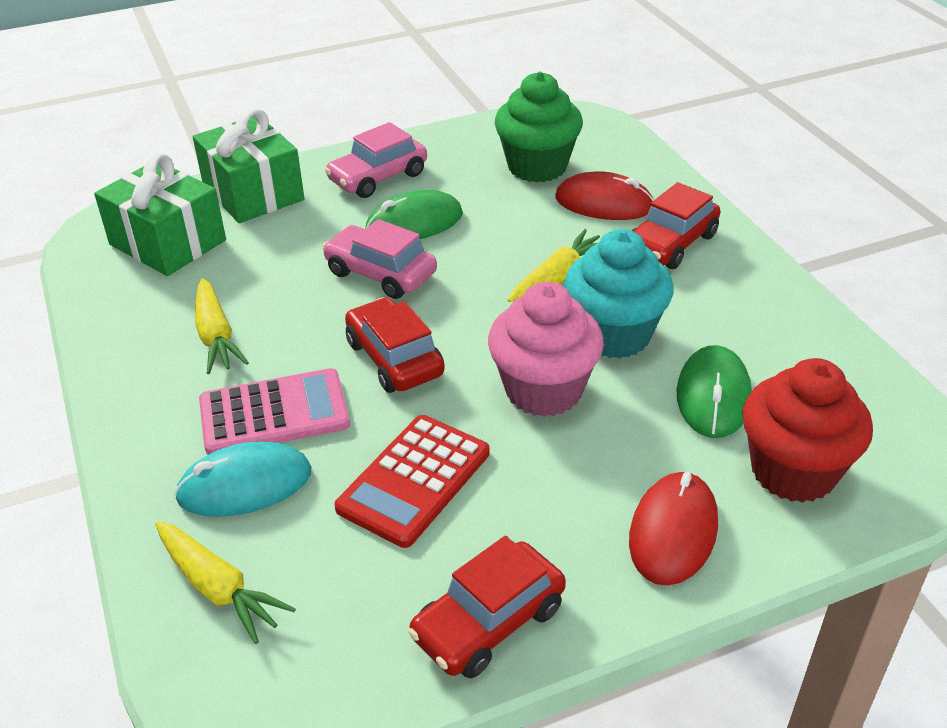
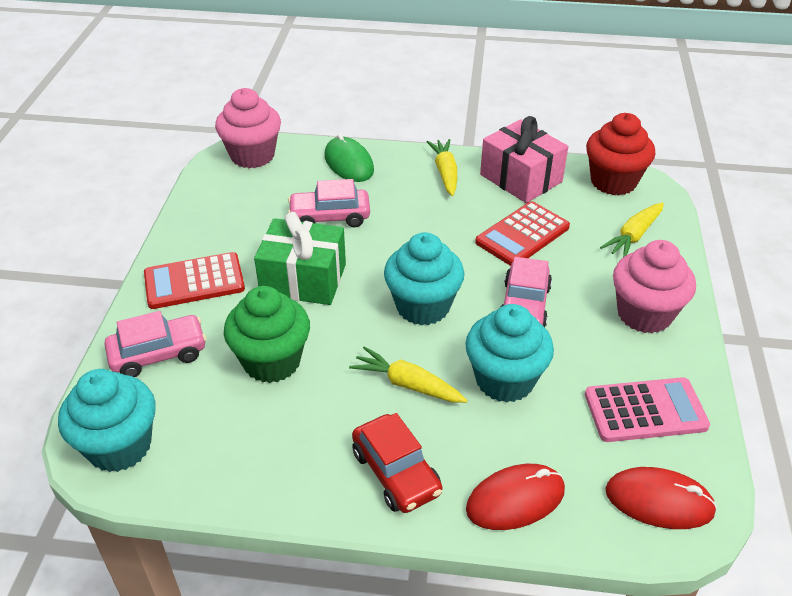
green gift: [94,153,226,276] [193,108,304,223] = 2 -> [254,212,346,305] = 1
green mouse: [365,190,463,239] [676,345,752,438] = 2 -> [324,134,374,182] = 1
pink car: [322,219,437,299] [325,122,427,198] = 2 -> [104,311,206,377] [288,179,370,227] [501,257,552,327] = 3
pink cupcake: [488,282,604,417] = 1 -> [215,88,281,168] [613,240,696,334] = 2
pink gift: none = 0 -> [480,116,568,203] = 1
red calculator: [334,415,490,548] = 1 -> [144,252,245,309] [475,201,570,266] = 2
red car: [345,297,445,393] [408,536,566,678] [632,182,720,269] = 3 -> [352,413,442,513] = 1
turquoise cupcake: [564,229,673,359] = 1 -> [58,369,156,472] [384,232,464,325] [465,304,554,403] = 3
turquoise mouse: [174,441,311,517] = 1 -> none = 0

